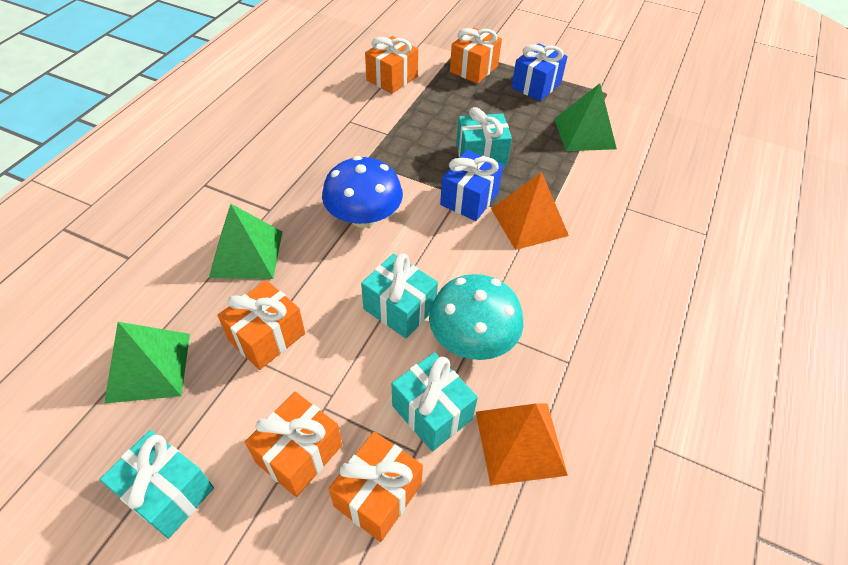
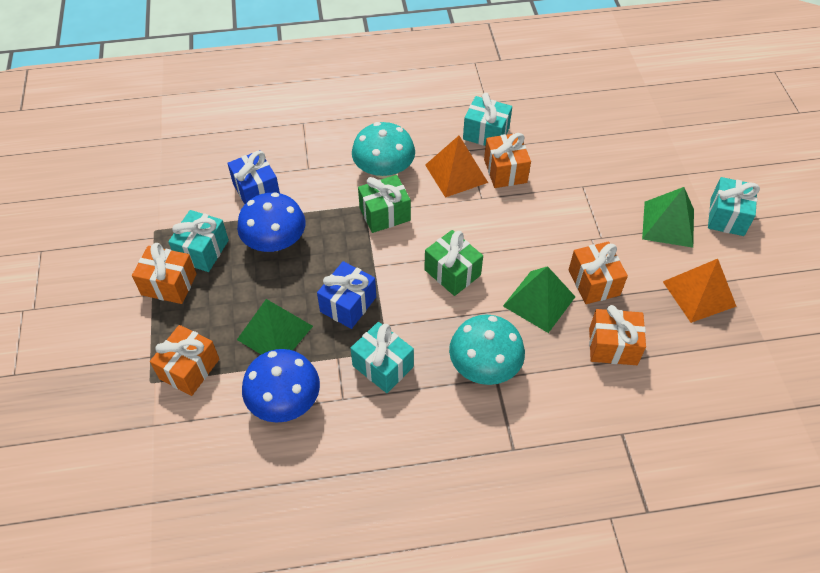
blue mushroom: [322,156,403,228] = 1 -> [237,192,306,252] [242,349,320,423] = 2
green gift: none = 0 -> [358,175,411,233] [424,230,483,296] = 2
turquoise mushroom: [429,274,523,360] = 1 -> [352,122,415,178] [449,315,525,385] = 2

